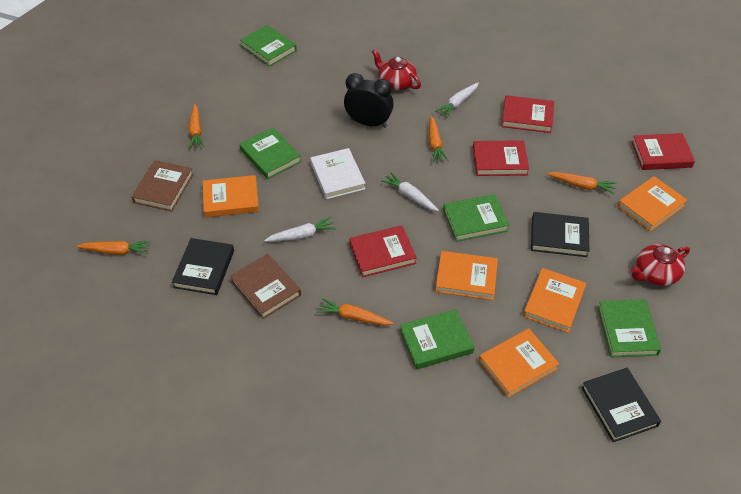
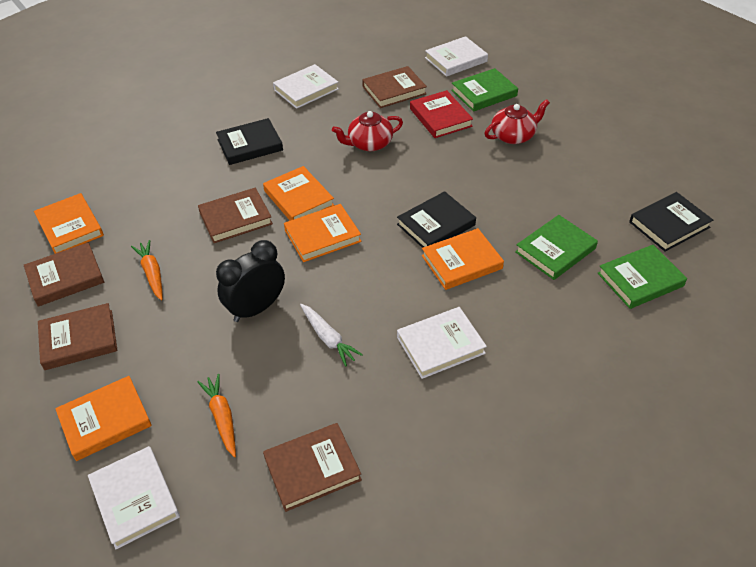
brown book: [132,160,194,212] [230,254,301,319] = 2 -> [24,242,104,307] [38,303,118,370] [198,187,273,243] [263,423,362,512] [362,66,427,108] = 5
green book: [239,128,301,179] [240,25,297,67] [400,309,474,369] [443,194,509,242] [597,299,661,357] = 5 -> [451,68,518,111] [515,215,598,280] [598,245,687,309] = 3
orange carrot: [76,241,150,255] [189,104,205,149] [317,298,393,325] [429,116,449,162] [547,172,616,194] = 5 -> [131,240,163,300] [197,374,236,457] = 2
red book: [349,225,417,277] [473,140,529,176] [501,95,554,133] [632,133,695,170] = 4 -> [410,90,473,138] = 1
white book: [310,148,365,199] = 1 -> [88,446,180,550] [273,64,339,109] [397,307,487,379] [425,36,488,77] = 4
white carrot: [264,217,336,242] [381,172,439,211] [435,83,479,118] = 3 -> [300,304,363,366] = 1

